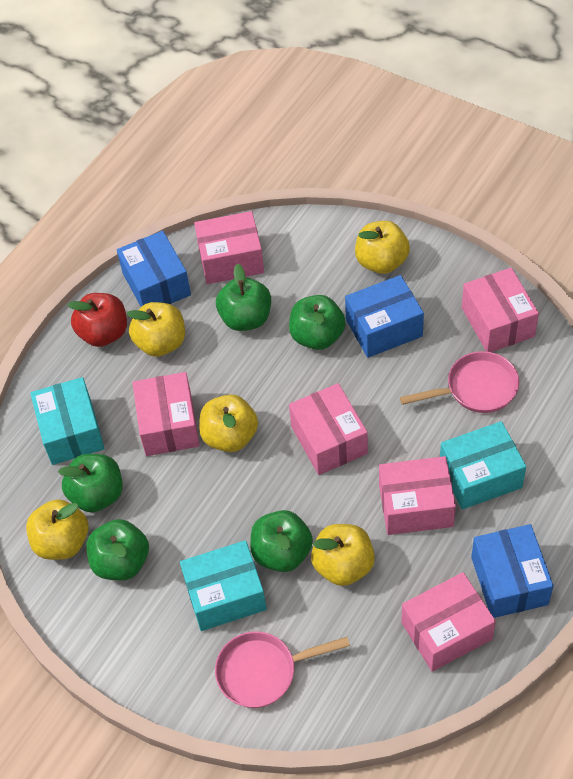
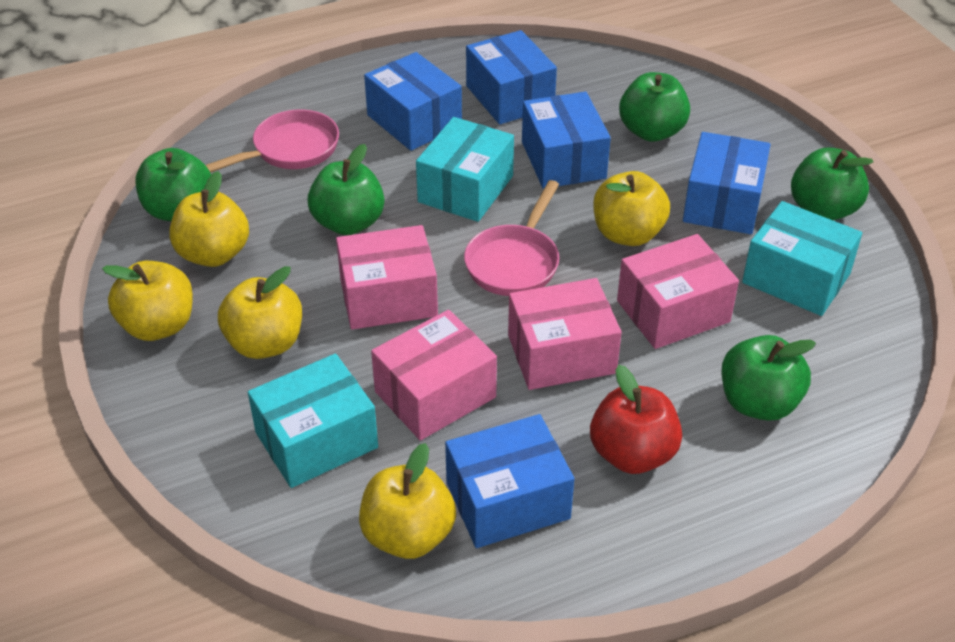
blue box: [117,231,191,307] [345,275,424,358] [471,524,553,618] = 3 -> [364,52,462,151] [445,414,574,548] [466,30,557,125] [522,92,611,189] [683,132,771,234] = 5
pink box: [132,372,200,456] [194,211,264,284] [289,383,368,475] [379,456,456,535] [401,572,496,672] [462,268,539,352] = 6 -> [336,225,438,330] [371,310,497,441] [508,278,622,390] [617,234,739,349] = 4

